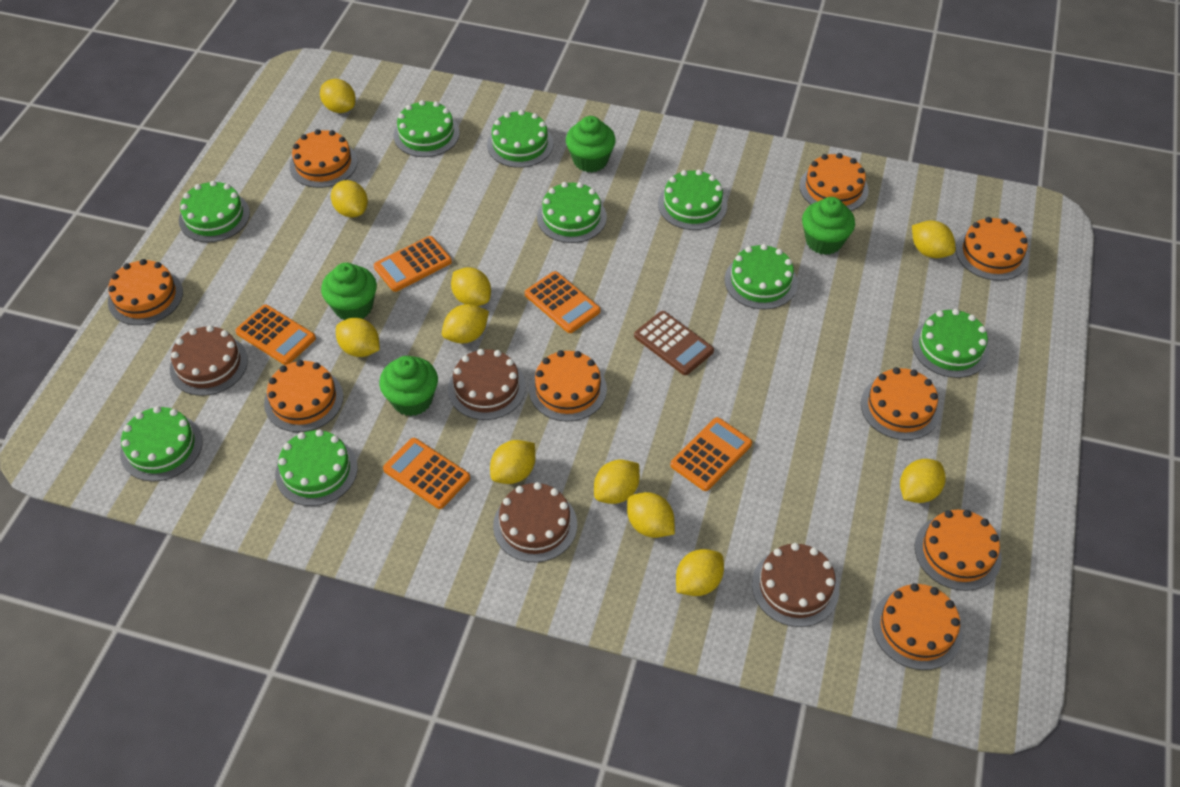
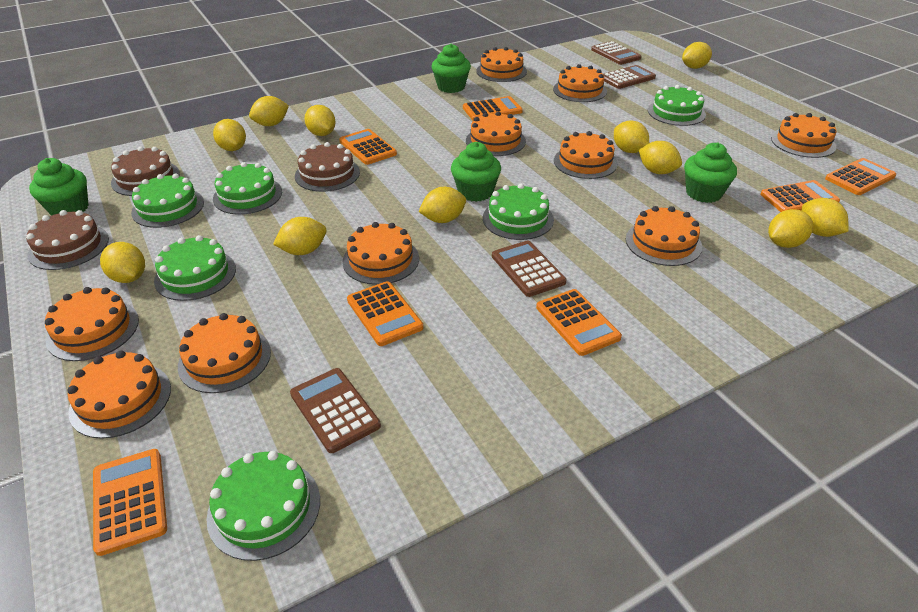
brown cake: [170,325,248,396] [448,349,526,420] [493,482,577,562] [752,543,839,627] = 4 -> [26,210,109,270] [111,147,180,196] [295,142,360,192] = 3
brown calculator: [634,311,714,375] = 1 -> [290,368,381,453] [492,241,567,297] [591,41,642,65] [603,65,656,89] = 4
green cake: [120,406,203,482] [179,181,250,242] [275,429,358,506] [393,100,460,157] [487,110,553,168] [537,182,607,243] [658,169,727,230] [725,244,798,309] [912,309,989,378] = 9 -> [131,174,204,228] [154,235,236,301] [207,451,320,561] [213,162,282,215] [483,184,554,240] [648,85,706,126] = 6
orange cake: [108,259,183,325] [264,360,343,432] [290,129,358,188] [529,350,607,421] [799,153,869,211] [861,367,941,440] [872,583,963,670] [915,510,1002,591] [956,217,1029,281] = 9 -> [45,287,139,361] [67,351,171,439] [178,313,271,393] [342,222,419,285] [466,111,526,156] [476,47,527,82] [553,64,607,102] [554,131,618,179] [626,206,702,266] [771,113,836,158] = 10
orange calculator: [235,304,316,365] [374,236,452,292] [383,438,470,509] [525,271,600,333] [670,417,752,491] = 5 -> [93,449,167,556] [339,129,397,165] [347,281,424,346] [463,96,523,120] [536,289,622,356] [761,180,840,212] [825,158,896,195] = 7

